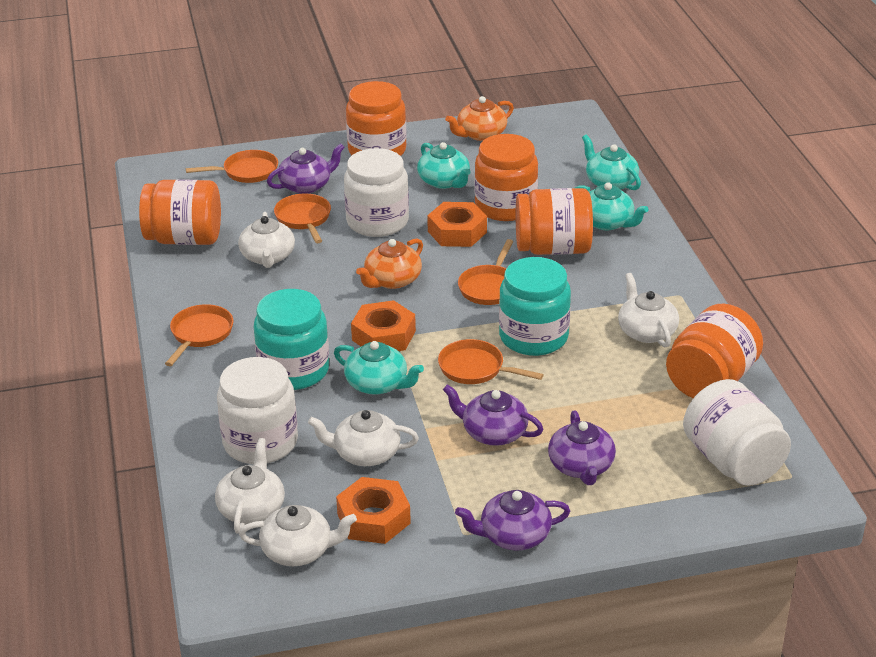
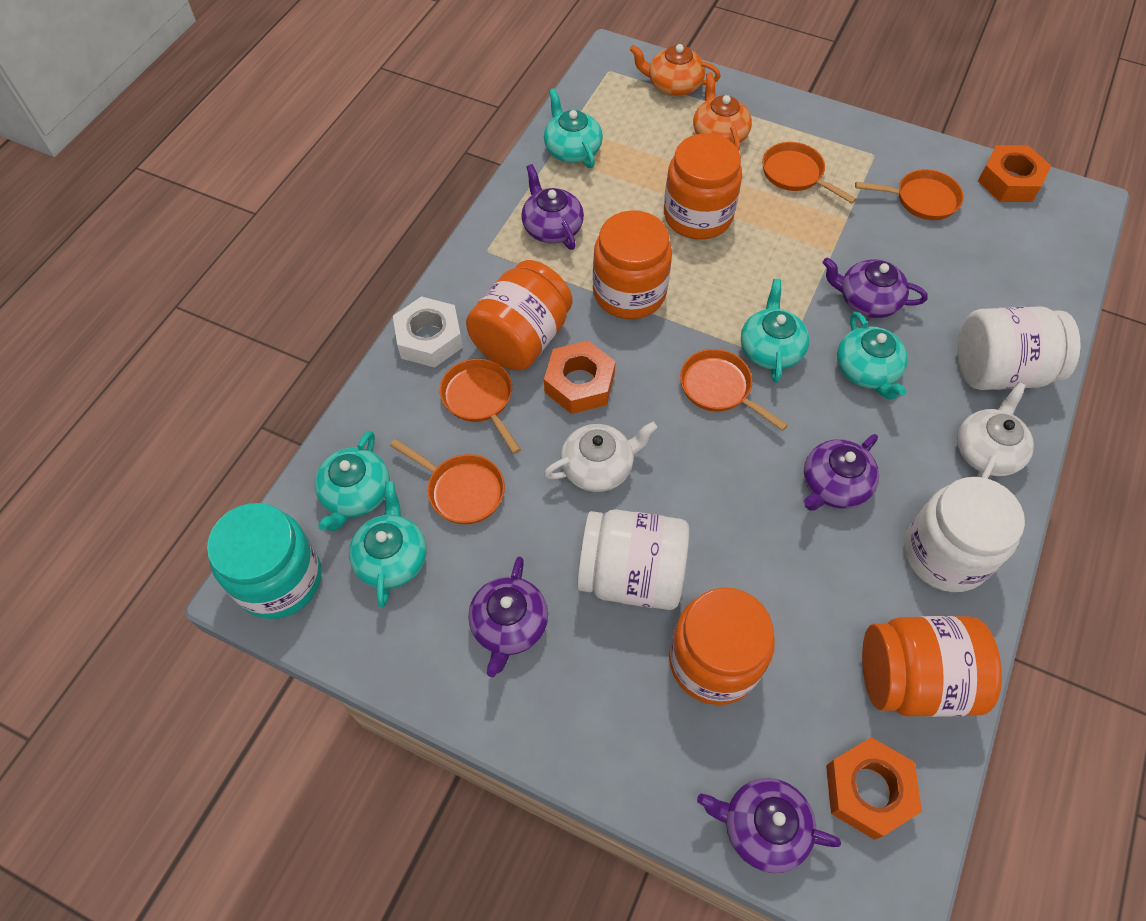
purple teapot: [267,143,345,194] [443,384,543,446] [455,490,570,551] [548,410,616,485] = 4 -> [468,557,548,677] [521,164,584,250] [697,778,841,873] [804,434,879,511] [822,258,928,318] = 5
turquoise jar: [254,289,329,390] [499,257,571,356] = 2 -> [207,503,322,619] = 1
turquoise teapot: [334,341,424,395] [417,142,471,189] [575,182,649,230] [582,135,641,190] = 4 -> [314,431,390,531] [349,481,427,607] [544,88,603,168] [741,279,809,383] [837,312,908,400] = 5
white nut: none = 0 -> [393,296,463,368] = 1
white teapot: [215,438,285,534] [238,212,295,268] [239,505,357,566] [308,410,419,466] [618,273,679,347] = 5 -> [544,422,657,492] [957,382,1034,479] = 2

